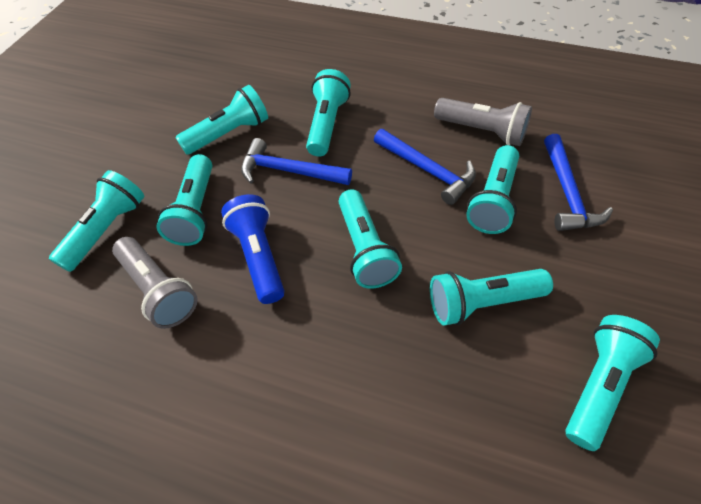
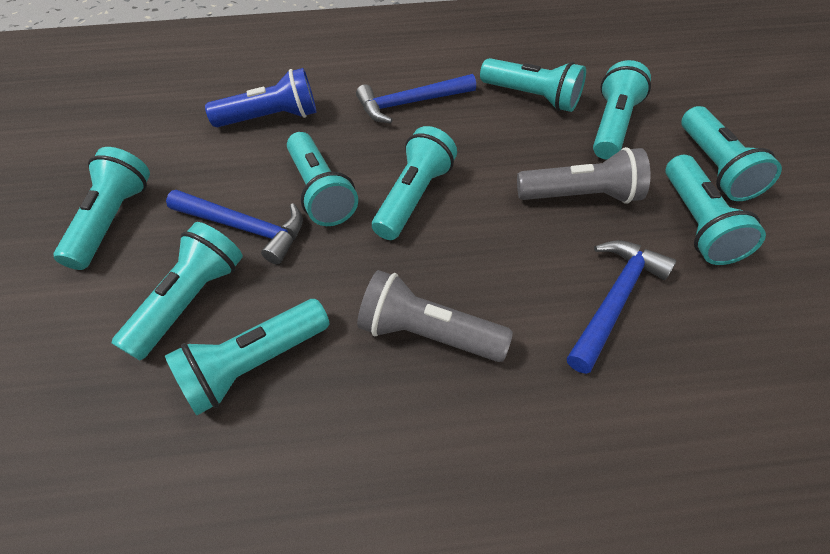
turquoise flashlight: [49,170,144,272] [157,154,212,246] [175,85,268,155] [306,69,351,157] [339,189,402,289] [430,269,553,326] [466,145,519,234] [565,315,660,451] = 8 -> [53,147,150,270] [112,222,243,360] [165,299,329,415] [287,132,358,226] [372,126,457,240] [480,58,586,112] [593,60,651,159] [665,155,766,265] [681,106,782,201] = 9

